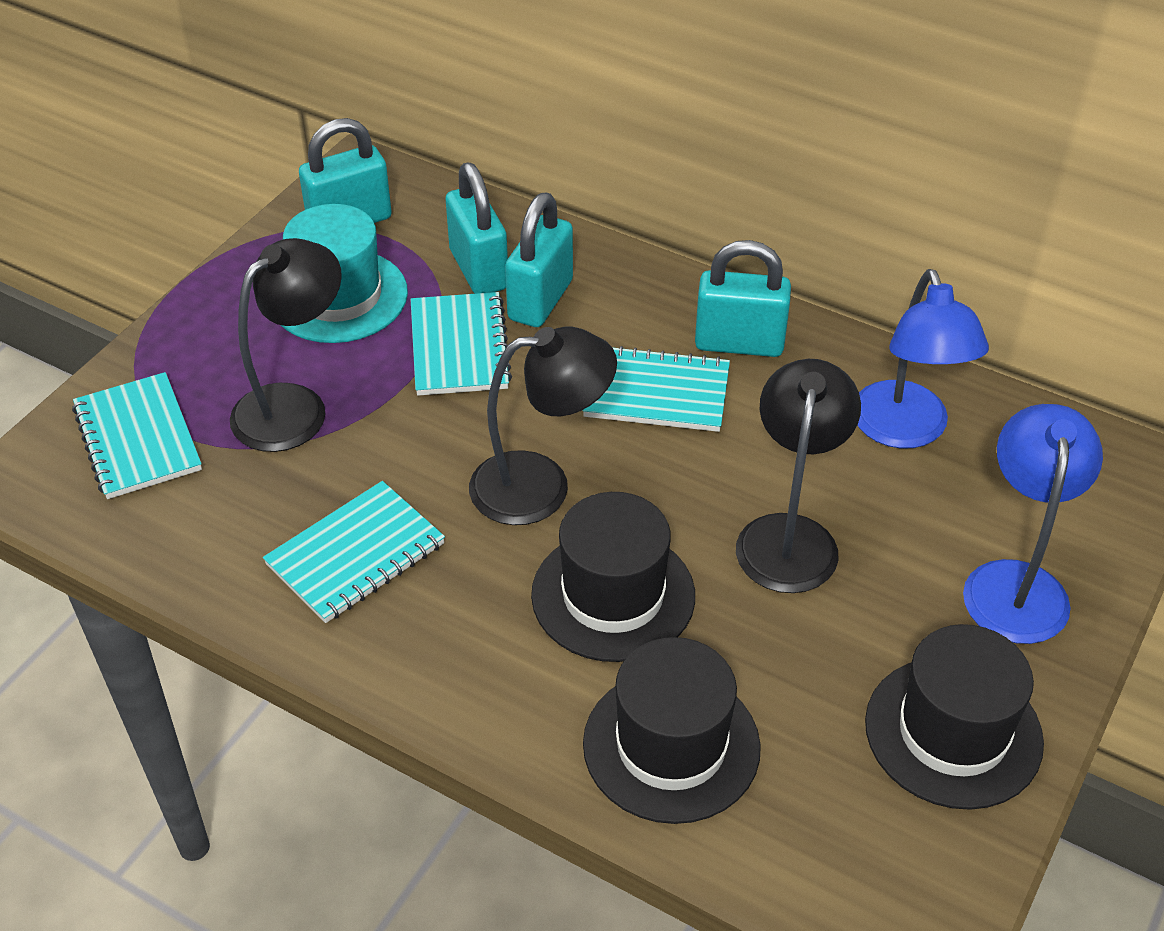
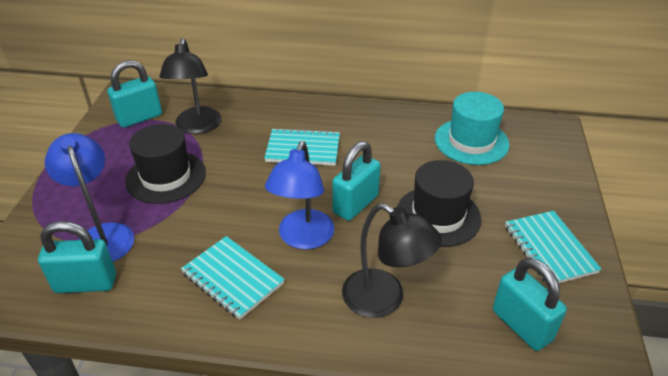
black hat: [531,492,695,662] [583,637,761,824] [865,624,1044,810] = 3 -> [125,124,206,204] [397,160,481,247] = 2
black lamp: [230,238,342,452] [469,327,617,525] [736,359,861,593] = 3 -> [159,38,221,134] [342,203,442,318] = 2
turquoise notebook: [72,372,202,499] [263,481,445,623] [411,292,512,396] [582,346,730,432] = 4 -> [181,236,285,320] [264,128,340,166] [505,211,601,283] = 3

